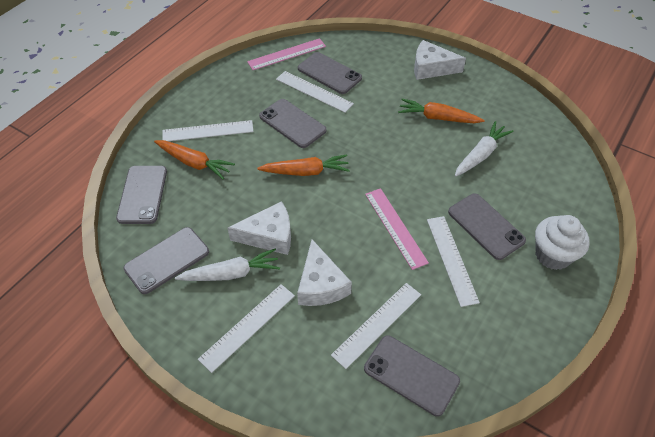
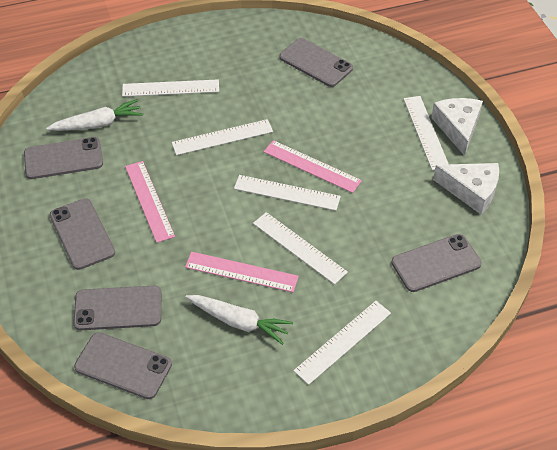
orange carrot: [154,140,235,179] [257,154,350,176] [398,99,485,123] = 3 -> none = 0
pink ruler: [247,38,326,70] [365,188,429,270] = 2 -> [125,161,175,243] [185,252,299,292] [264,140,362,193] = 3
white cheese: [227,201,291,255] [297,239,352,306] [414,40,466,80] = 3 -> [431,98,483,156] [433,163,499,214] = 2
white cupcake: [535,215,590,270] = 1 -> none = 0
white ruler: [162,120,254,141] [198,284,295,373] [276,71,354,113] [331,283,421,369] [427,216,480,307] = 5 -> [122,79,219,97] [172,119,273,155] [234,175,341,211] [253,212,348,285] [293,301,391,385] [404,96,448,170] = 6

